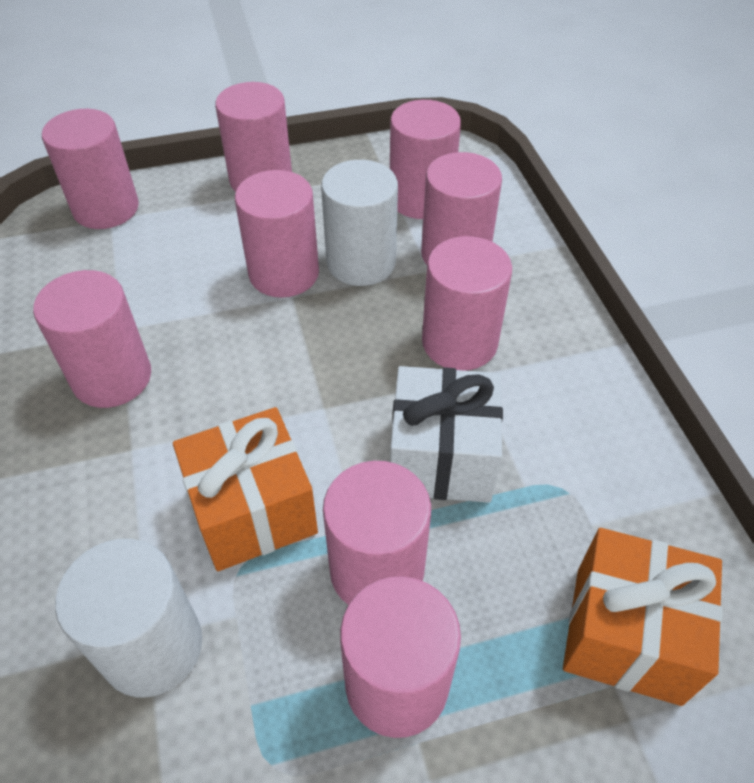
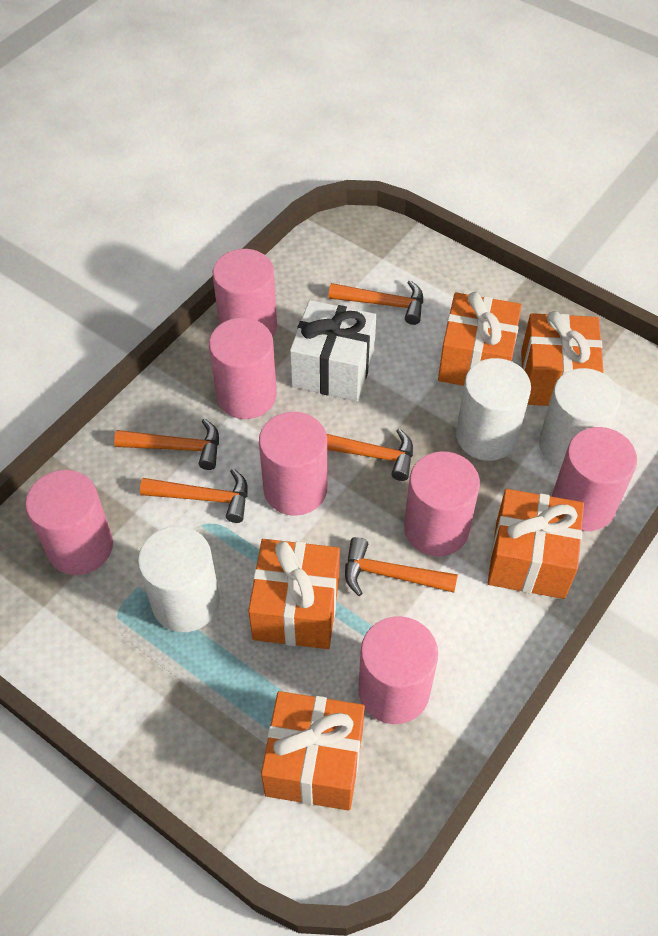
orange gift: [173,407,318,571] [563,528,723,706] = 2 -> [248,539,340,649] [261,691,365,811] [438,292,522,386] [488,489,584,599] [521,311,604,406] = 5
orange hammer: none = 0 -> [114,418,219,470] [140,469,248,523] [327,428,413,481] [328,280,423,325] [345,537,458,596] = 5
pink cylinder: [33,270,151,408] [42,109,139,229] [215,82,292,192] [235,170,319,298] [323,461,431,605] [340,576,461,738] [390,100,461,219] [421,152,502,265] [422,236,512,370] = 9 -> [25,470,113,575] [209,318,277,419] [213,249,277,337] [259,412,327,516] [358,616,438,724] [404,451,480,556] [552,427,637,531] = 7
white cylinder: [55,539,202,697] [321,160,398,286] = 2 -> [138,526,220,632] [456,358,531,461] [539,368,621,469] = 3

